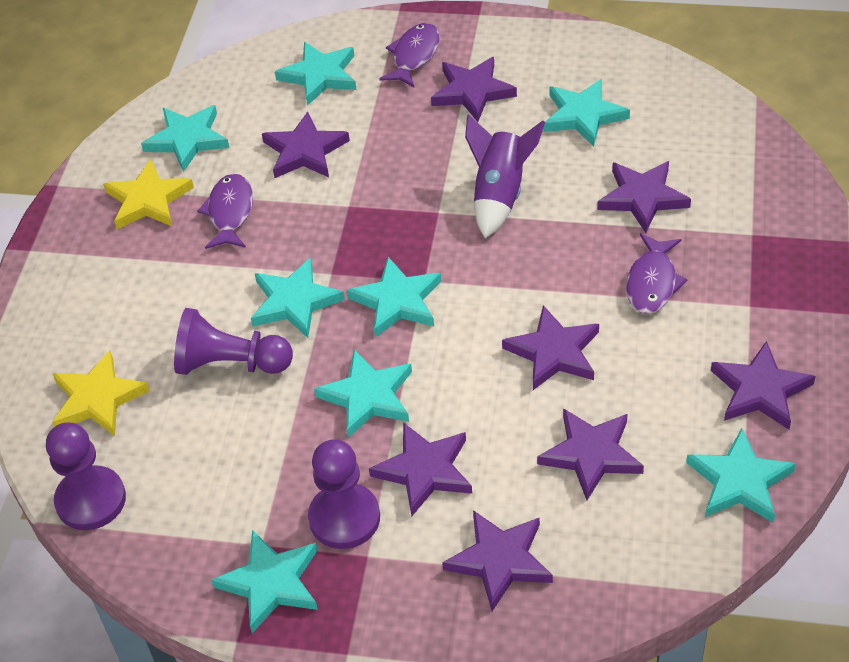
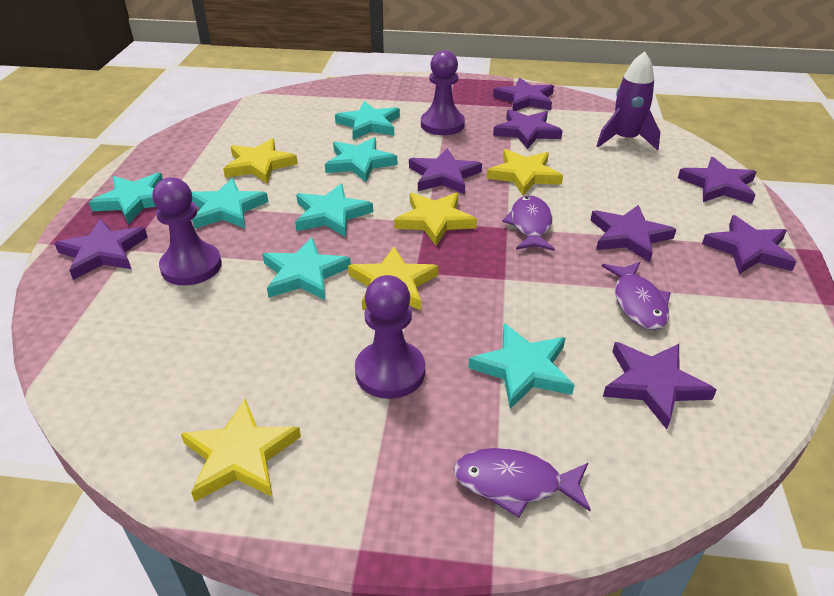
turquoise star: [141,105,230,172] [211,530,318,633] [251,258,345,338] [275,42,357,106] [314,350,412,438] [347,257,442,337] [544,79,630,147] [686,428,796,523] = 8 -> [89,173,163,224] [192,178,268,229] [263,237,351,301] [295,184,373,237] [325,137,397,182] [335,101,400,140] [468,323,574,409] = 7
yellow star: [52,350,150,436] [103,159,194,229] = 2 -> [181,398,301,502] [223,138,298,183] [348,247,438,310] [394,192,477,246] [487,149,563,196] = 5

